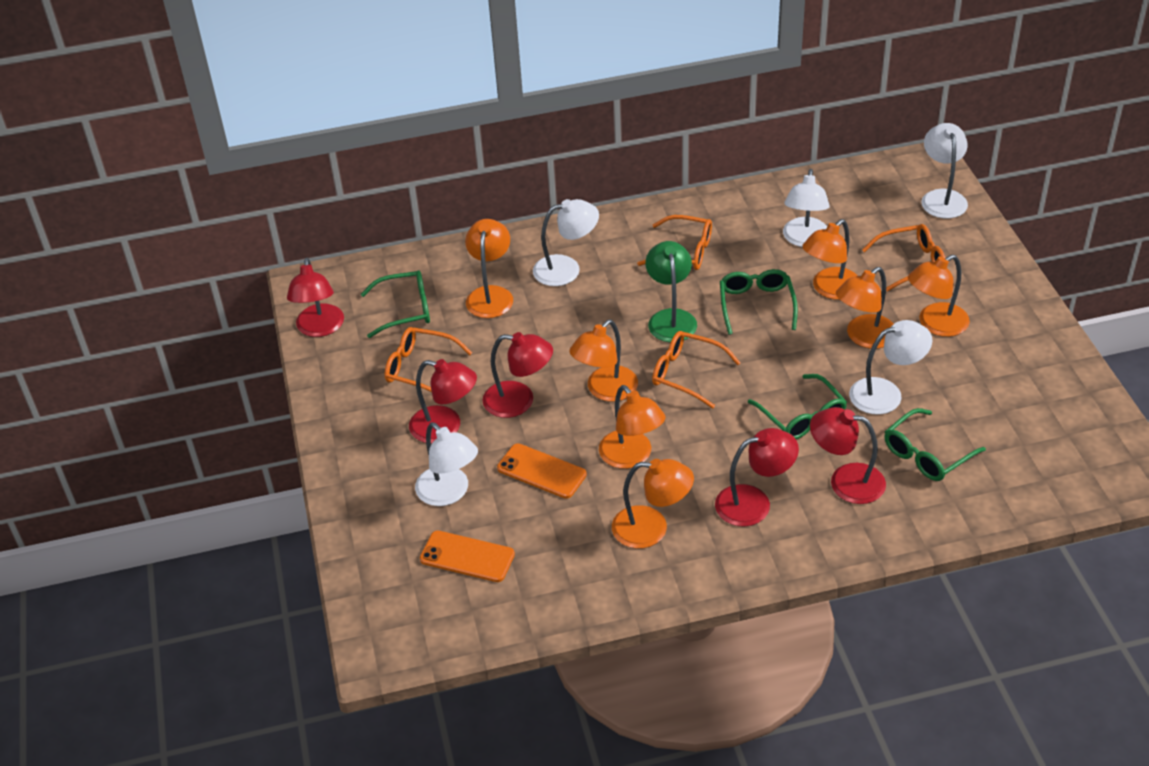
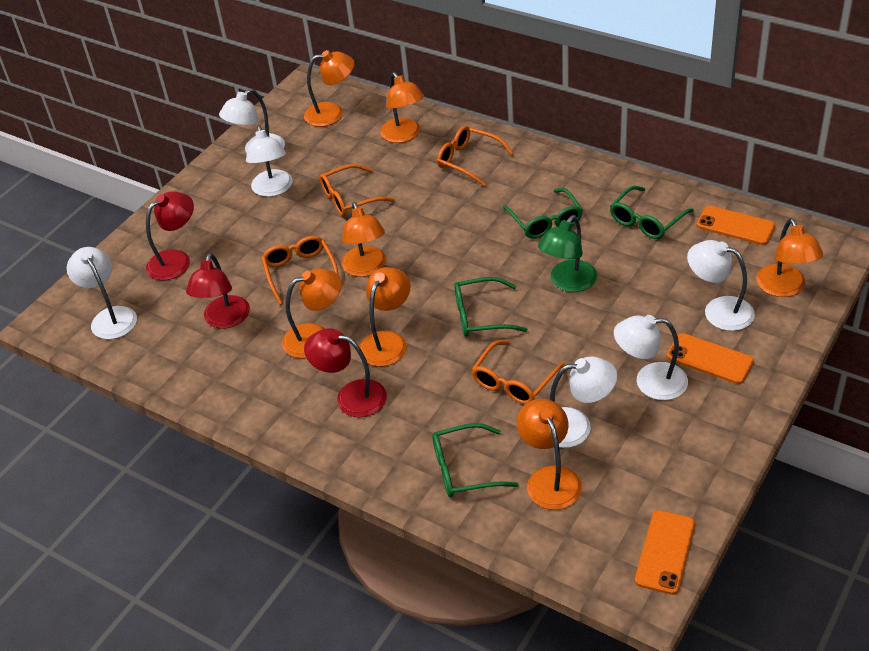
orange phone: [420,531,515,582] [497,443,587,499] = 2 -> [635,510,695,595] [667,333,754,384] [697,206,776,245] = 3
red lamp: [287,258,344,337] [409,359,477,443] [482,332,553,418] [715,428,799,527] [810,407,886,504] = 5 -> [146,191,194,280] [186,253,250,329] [304,328,387,417] = 3
white lamp: [415,422,478,506] [533,199,599,286] [783,169,830,247] [849,320,932,415] [921,123,968,218] = 5 -> [67,247,137,339] [219,89,285,153] [246,125,292,197] [550,357,617,448] [614,315,688,400] [687,240,755,331] = 6

